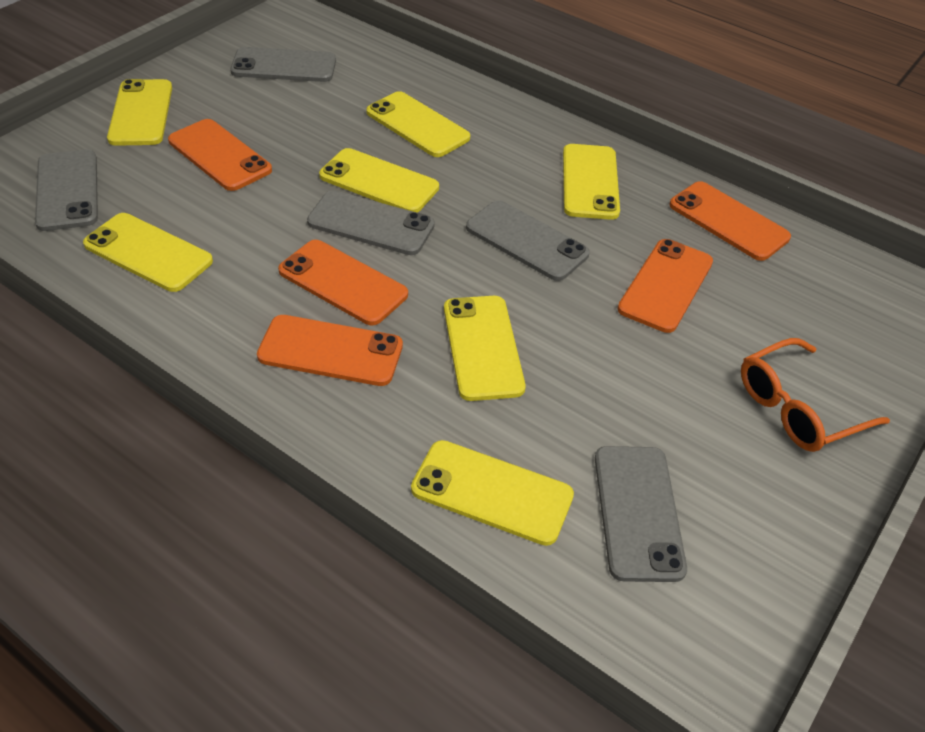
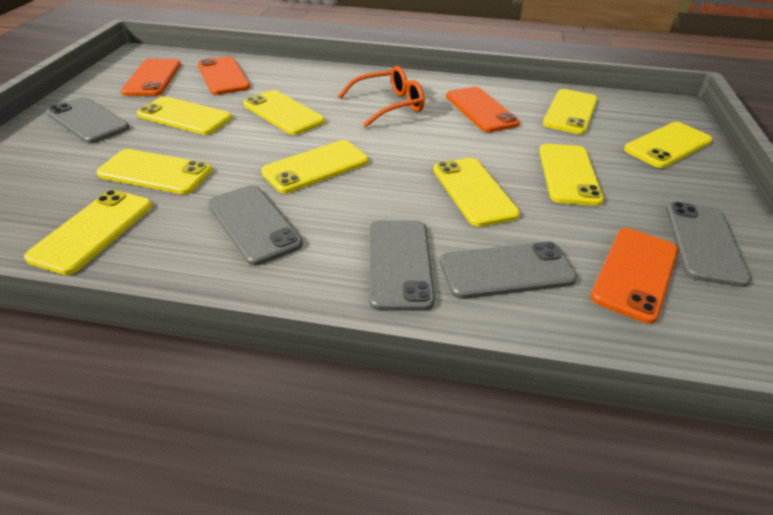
orange phone: [168,119,272,191] [257,315,403,386] [278,240,408,325] [618,239,713,333] [669,181,791,261] = 5 -> [121,59,181,96] [198,57,250,95] [446,87,520,132] [590,228,678,324] = 4
yellow phone: [83,213,213,292] [107,79,172,146] [319,148,439,213] [366,91,470,157] [411,440,574,546] [444,296,526,401] [563,144,620,220] = 7 -> [24,190,152,275] [97,149,212,194] [137,96,232,135] [243,90,325,135] [261,140,368,193] [433,158,520,227] [539,144,604,206] [543,89,597,134] [624,122,712,168] = 9

